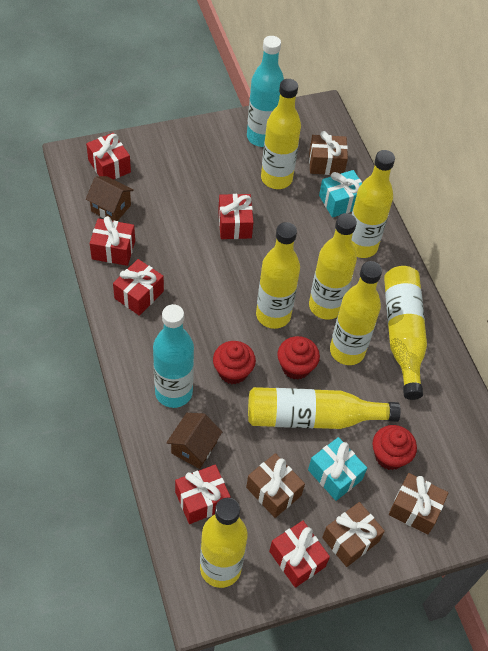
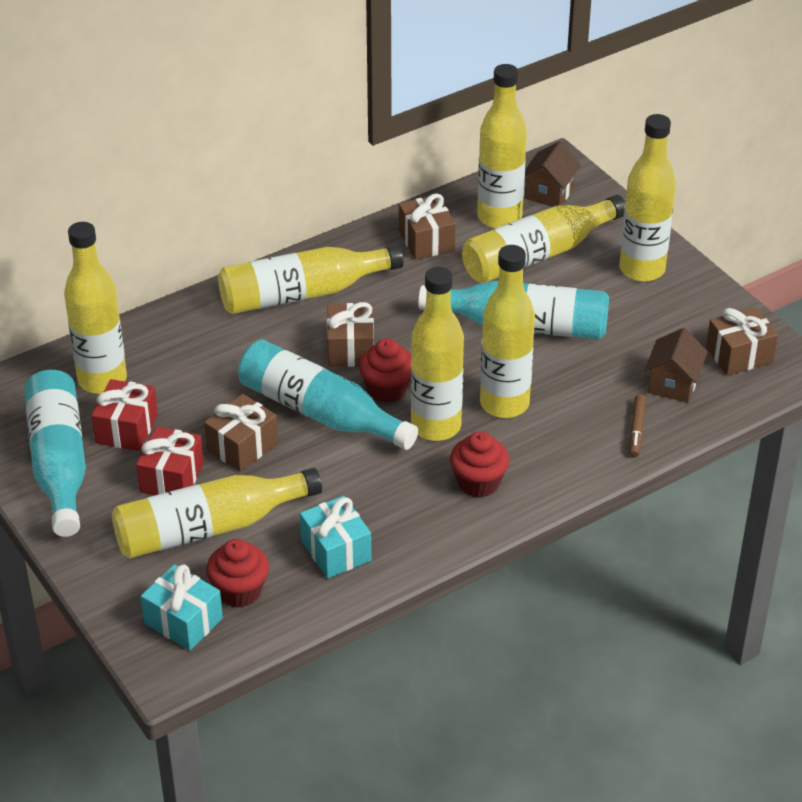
brown marker: none = 0 -> [629,395,646,457] = 1
red gift: [86,133,131,180] [90,216,135,266] [113,259,164,316] [175,464,230,524] [218,194,254,239] [269,521,330,588] = 6 -> [92,379,158,451] [136,426,204,495] = 2
turquoise bottle: [153,304,194,408] [247,36,284,147] = 2 -> [24,370,86,537] [238,340,418,450] [418,281,609,339] = 3

